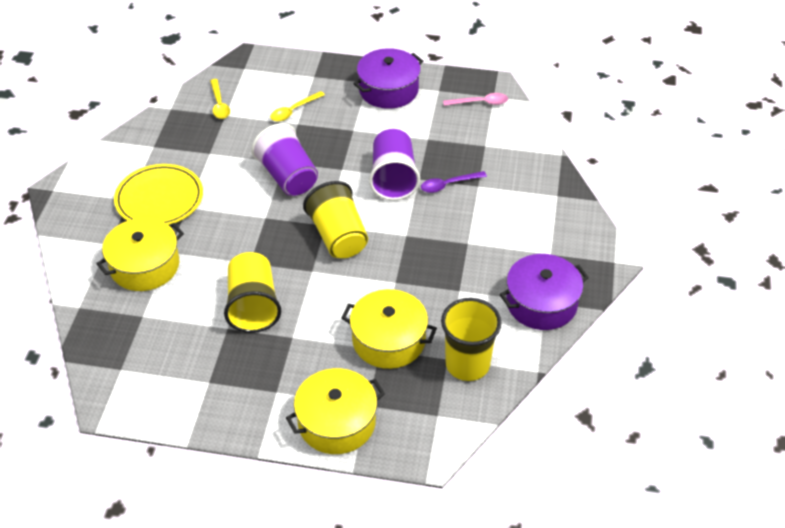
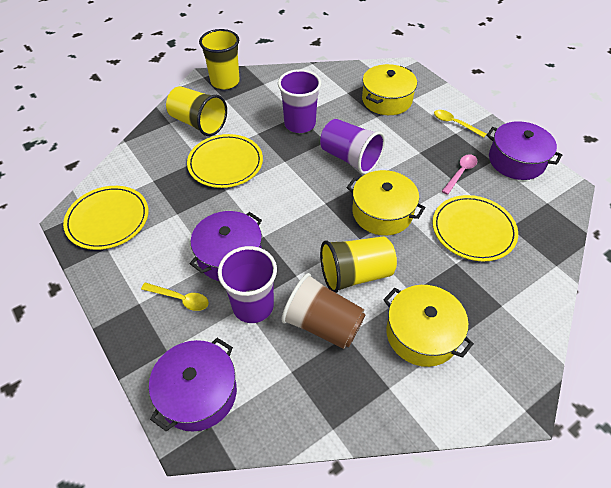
brown cup: none = 0 -> [281,273,366,349] = 1
purple cup: [251,123,318,196] [369,129,420,200] = 2 -> [218,246,277,323] [278,69,321,133] [320,119,385,174] = 3
purple pot: [353,48,423,109] [500,254,589,330] = 2 -> [149,338,237,432] [190,211,262,281] [486,121,562,180] = 3
purple spoon: [421,171,487,193] = 1 -> none = 0
yellow plate: [114,164,203,225] = 1 -> [63,186,148,250] [187,134,263,188] [432,195,518,261] = 3

